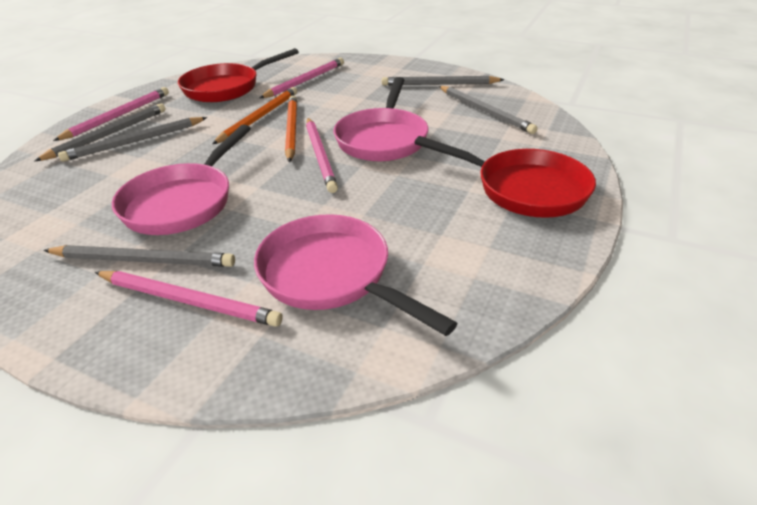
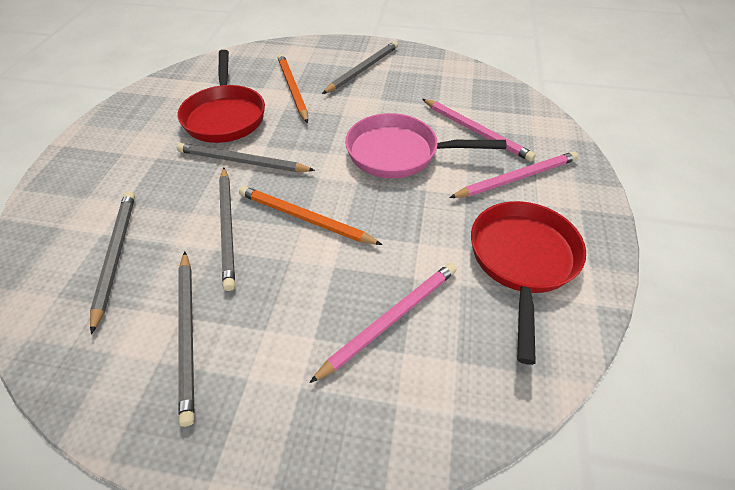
pink pan: [112,125,251,235] [254,214,458,336] [334,77,428,161] = 3 -> [345,113,506,178] = 1
pink pencil: [53,87,169,141] [95,271,283,327] [259,58,344,98] [306,118,338,193] = 4 -> [309,263,457,383] [422,99,536,162] [449,151,578,198] = 3

